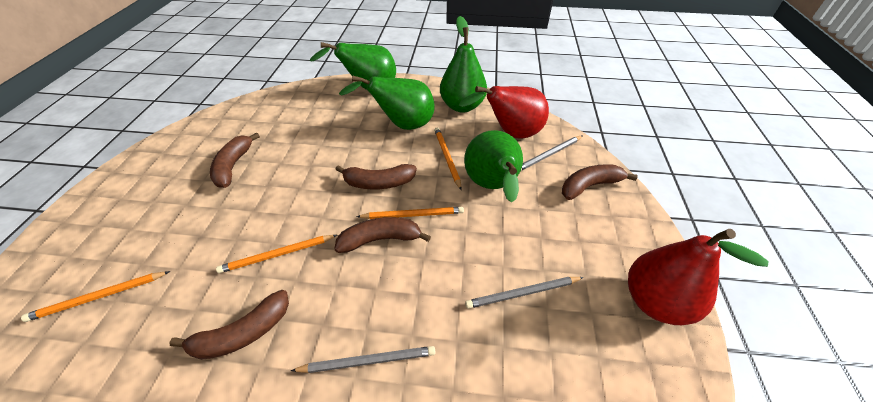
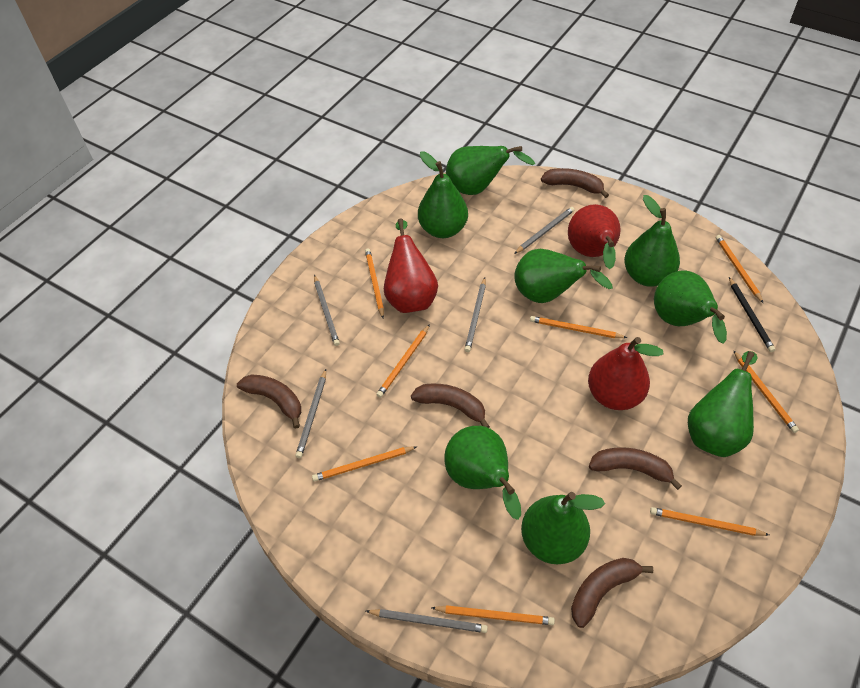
black pencil: none = 0 -> [729,277,775,352] = 1
green pear: [310,42,396,90] [339,76,435,130] [440,16,487,112] [464,130,523,203] = 4 -> [418,151,468,238] [444,426,521,520] [446,146,535,195] [515,249,613,303] [521,492,605,564] [624,195,680,287] [654,270,727,344] [688,351,758,457] = 8
grey pencil: [291,346,436,373] [465,277,584,309] [521,136,582,171] = 3 -> [295,369,326,458] [314,275,340,346] [366,609,488,633] [464,277,486,352] [514,207,575,254] = 5
orange pencil: [21,271,170,322] [216,235,337,273] [356,207,464,219] [434,127,462,190] = 4 -> [312,446,417,482] [365,249,384,318] [376,324,430,398] [432,605,555,625] [530,316,627,338] [650,507,769,536] [716,235,763,303] [733,350,799,433] = 8
red pear: [459,86,549,139] [628,229,768,325] = 2 -> [384,219,438,313] [568,204,621,269] [588,337,663,410] = 3

